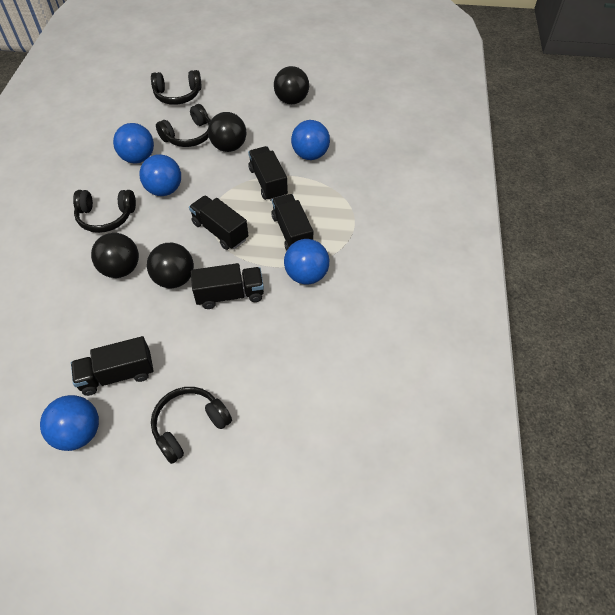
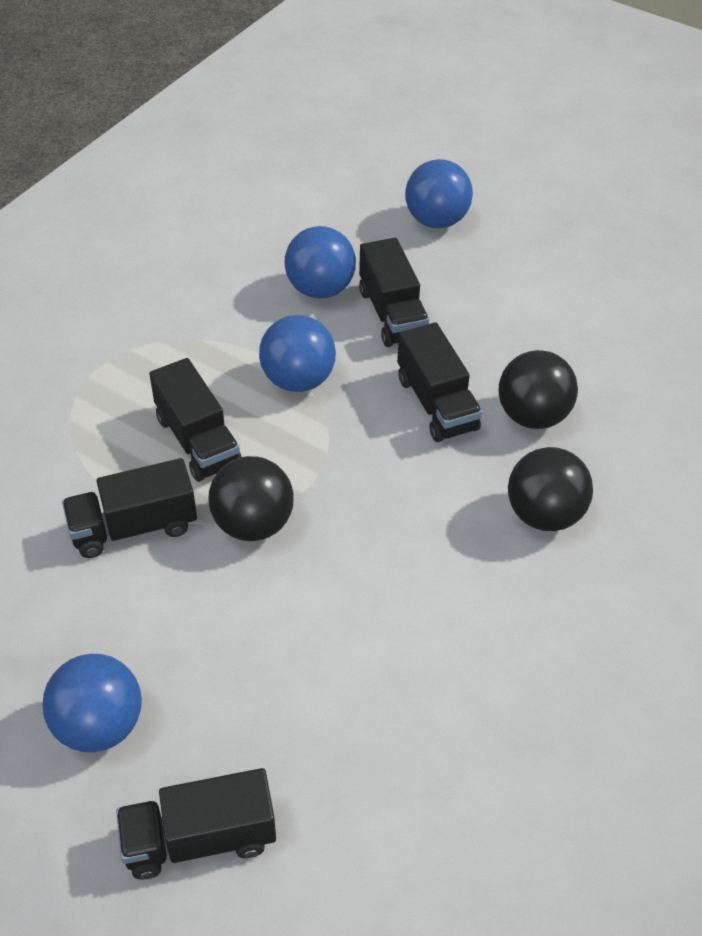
black ball: [91,233,139,278] [147,243,194,288] [208,112,246,152] [274,66,309,104] = 4 -> [208,456,294,541] [499,350,578,429] [508,447,593,531] = 3
black headphones: [73,190,136,233] [151,70,201,105] [151,387,232,464] [156,104,211,147] = 4 -> none = 0
blue ball: [40,395,99,451] [113,123,154,163] [140,154,181,196] [284,239,329,284] [291,120,330,160] = 5 -> [43,654,142,752] [259,315,336,392] [285,226,356,299] [405,159,473,228] = 4

